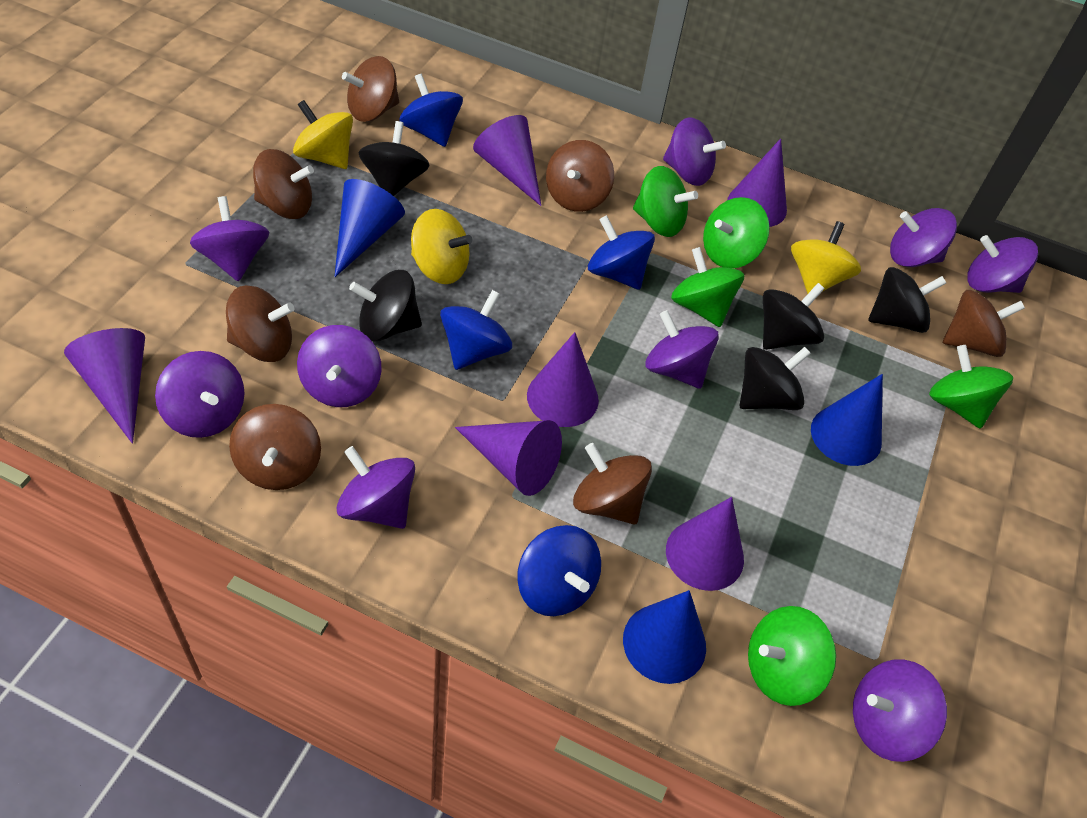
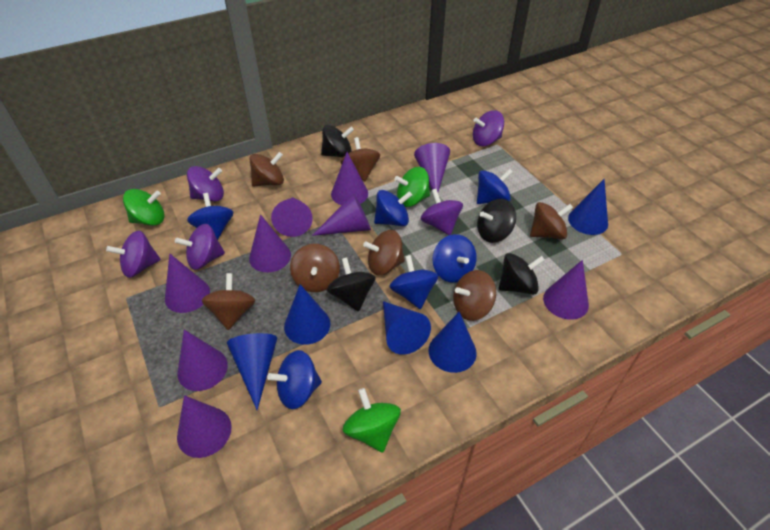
black spinning top: [349,270,422,342] [358,121,429,196] [740,347,811,410] [763,283,825,350] [868,267,946,333] = 5 -> [321,125,354,158] [327,258,376,312] [477,199,516,243] [499,253,545,295] = 4
blue cone: [335,179,405,277] [623,590,706,684] [811,374,883,466] = 3 -> [227,333,277,410] [284,284,330,345] [383,301,431,355] [429,312,477,373] [568,179,608,235] = 5
blue spinning top: [399,74,463,147] [440,290,512,370] [517,525,601,616] [588,215,655,290] = 4 -> [187,193,233,240] [267,350,322,409] [374,190,412,226] [389,255,439,309] [432,234,477,283] [477,169,513,204] = 6
green spinning top: [633,166,698,237] [671,247,744,327] [703,197,770,268] [748,606,836,706] [929,345,1013,429] = 5 -> [123,189,164,226] [343,388,401,453] [394,167,430,207] = 3
purple cone: [64,328,145,444] [455,420,562,496] [473,115,541,206] [527,332,599,427] [666,497,744,591] [727,138,787,227] = 6 -> [165,254,210,313] [177,330,228,391] [177,395,232,458] [249,214,291,272] [271,197,313,237] [312,193,371,236] [331,152,368,205] [414,143,450,192] [543,260,589,320] = 9
purple spinning top: [155,351,245,438] [190,196,269,282] [297,325,382,407] [336,446,415,529] [645,310,719,389] [663,117,726,186] [853,659,947,762] [890,208,957,267] [967,235,1038,293] = 9 -> [106,231,161,278] [175,224,225,270] [187,166,224,202] [421,189,463,235] [473,110,504,146] = 5
yellow spinning top: [293,100,353,169] [411,209,472,284] [791,221,861,294] = 3 -> none = 0

